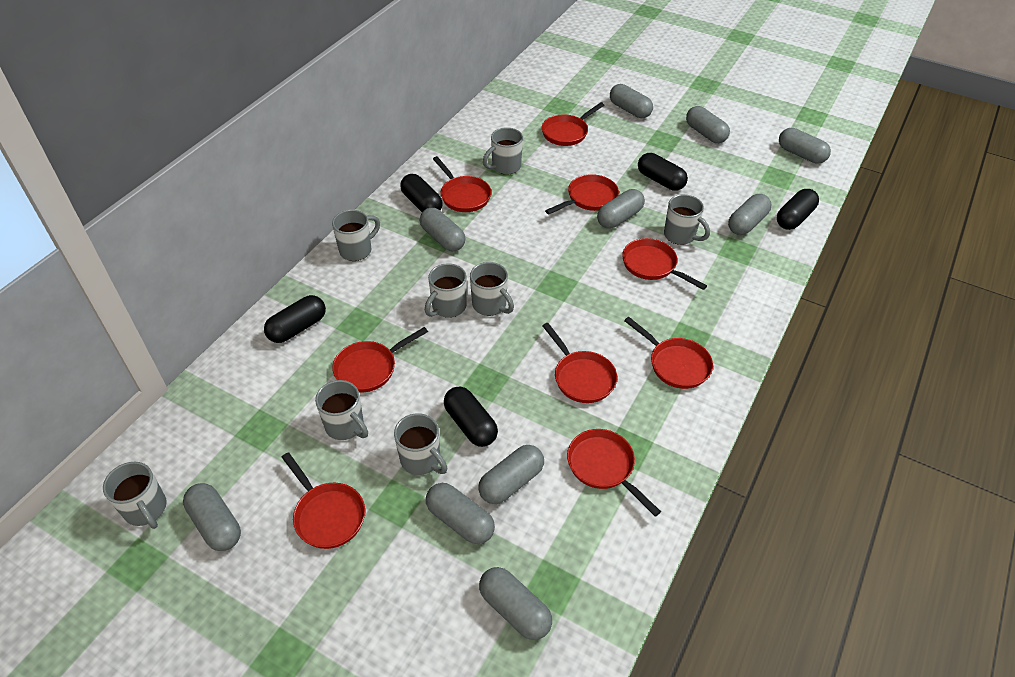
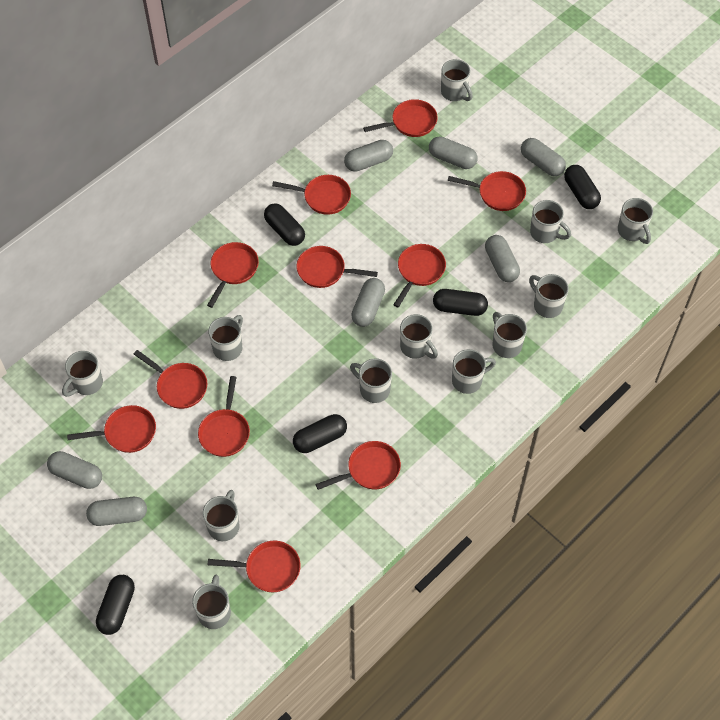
grey capsule: [183,483,241,551] [420,208,466,251] [426,483,495,544] [478,445,544,504] [479,567,552,640] [597,189,645,229] [610,84,653,118] [686,106,730,143] [728,194,771,235] [779,128,831,164] = 10 -> [47,451,102,489] [86,497,147,526] [344,140,393,172] [351,278,385,327] [429,136,478,169] [485,235,520,282] [521,138,566,176] = 7
grey mug: [103,462,167,529] [315,380,368,440] [332,210,380,261] [394,413,447,475] [425,263,467,318] [470,262,514,316] [483,127,523,175] [664,194,710,245] = 8 -> [62,351,103,397] [192,575,231,629] [203,490,239,541] [208,315,243,361] [350,358,392,403] [400,314,438,359] [441,59,473,101] [452,349,496,394] [492,312,527,358] [529,274,569,318] [530,200,571,243] [618,198,653,244] = 12
red pan: [282,452,365,549] [332,327,428,392] [433,156,491,212] [542,102,604,146] [542,323,617,403] [545,174,619,214] [567,429,661,517] [622,238,707,290] [624,317,713,389] = 9 -> [67,405,156,453] [134,350,207,409] [198,376,250,457] [207,242,259,308] [208,541,301,592] [272,175,351,215] [296,246,378,288] [316,441,401,490] [363,99,438,137] [393,244,446,307] [448,171,526,211] = 11

